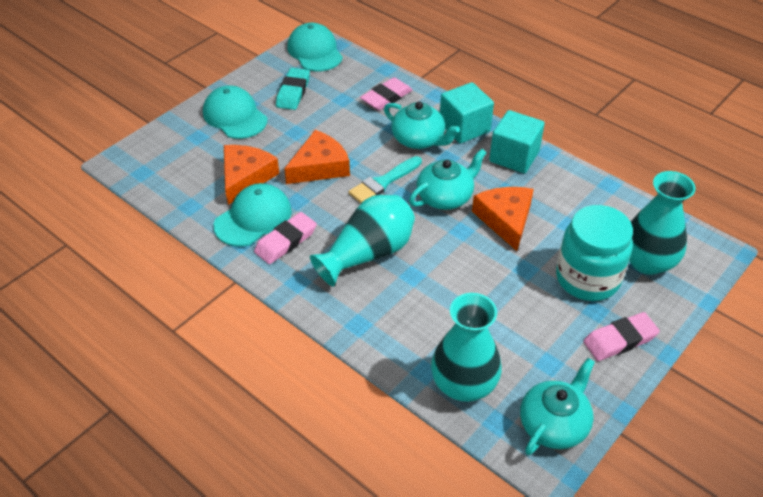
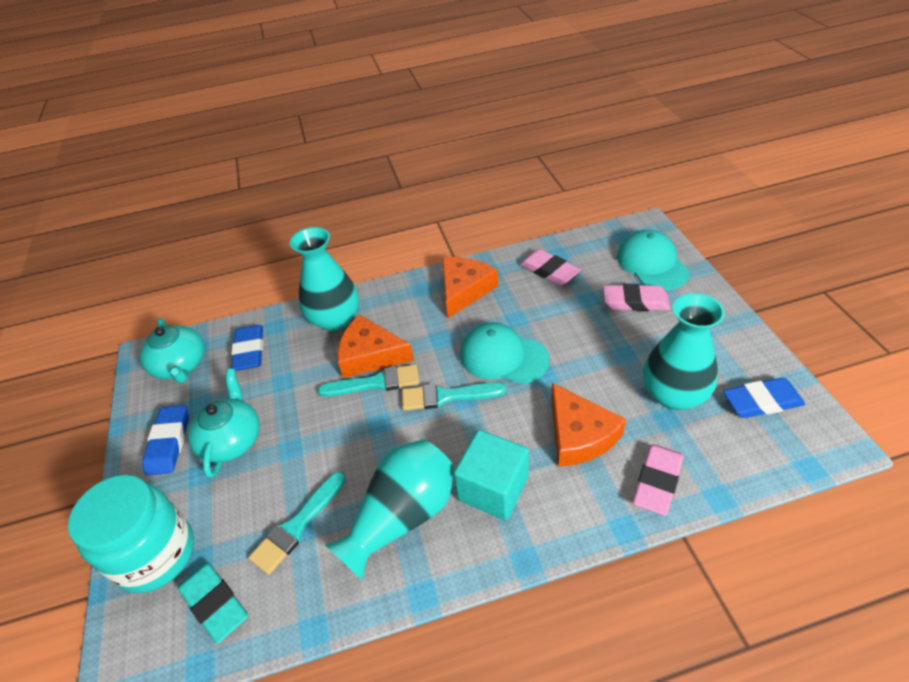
blue eraser: none = 0 -> [142,405,189,475] [231,325,264,371] [723,378,805,418] = 3
turquoise brush: [349,156,422,203] = 1 -> [248,472,346,575] [318,364,419,397] [402,383,506,411] = 3
turquoise cap: [203,86,267,139] [214,183,292,247] [287,23,343,71] = 3 -> [460,322,550,384] [617,230,690,290] = 2
turquoise cube: [440,82,494,144] [489,110,545,173] = 2 -> [454,430,529,521] = 1
turquoise teapot: [384,101,460,149] [409,149,487,210] [520,358,595,455] = 3 -> [140,318,205,383] [188,369,260,478] = 2

